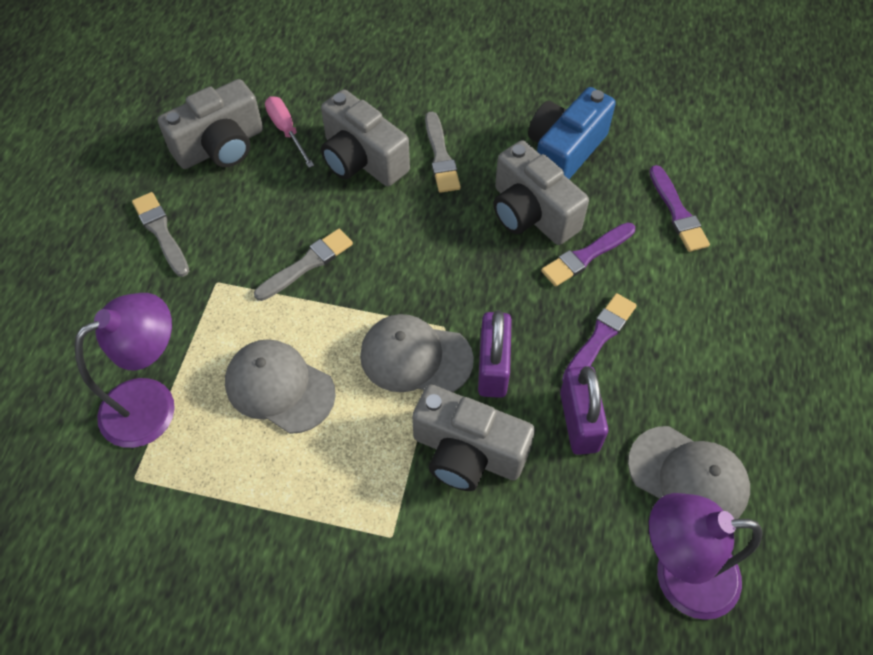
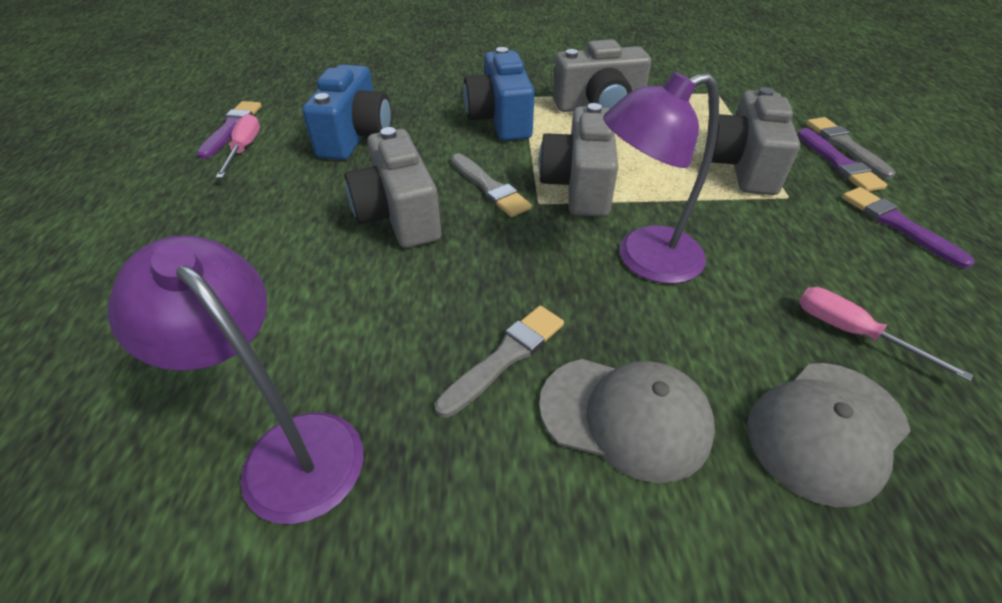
blue camera: [528,87,616,179] = 1 -> [302,65,392,160] [463,47,535,141] = 2
grey cap: [225,339,336,434] [360,314,474,392] [628,426,750,519] = 3 -> [539,359,715,483] [747,363,911,507] = 2
pink screwdriver: [265,96,314,168] = 1 -> [215,114,260,178] [799,287,973,381] = 2
purple padlock: [478,310,512,398] [560,366,608,455] = 2 -> none = 0

